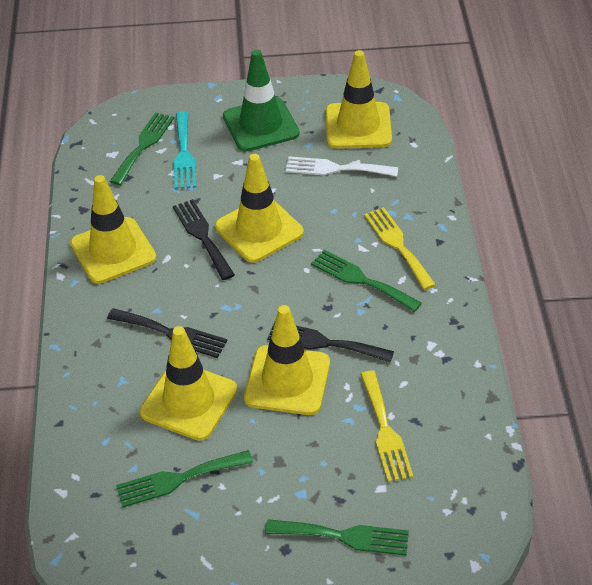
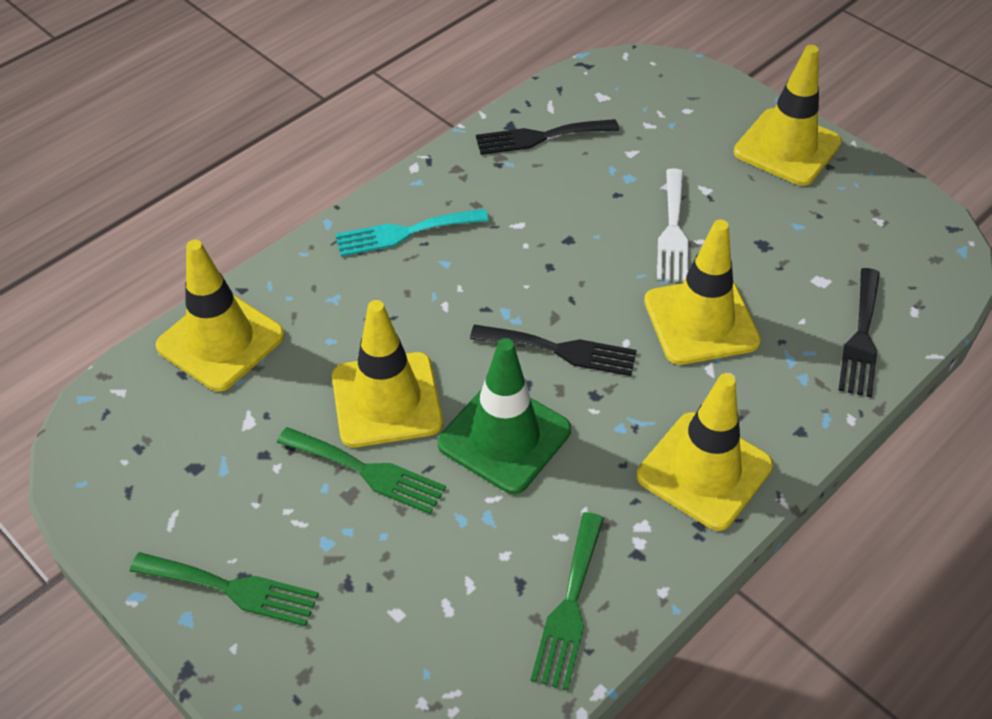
green fork: [110,112,174,185] [116,450,253,508] [265,519,409,556] [311,250,422,312] = 4 -> [130,552,319,627] [277,427,446,514] [530,512,604,690] = 3
yellow fork: [360,370,414,482] [364,207,436,290] = 2 -> none = 0

